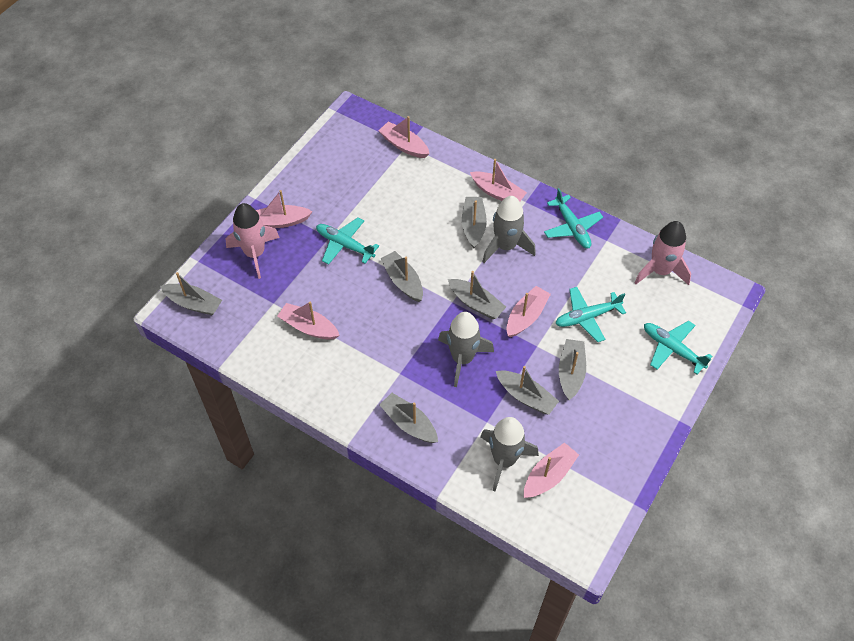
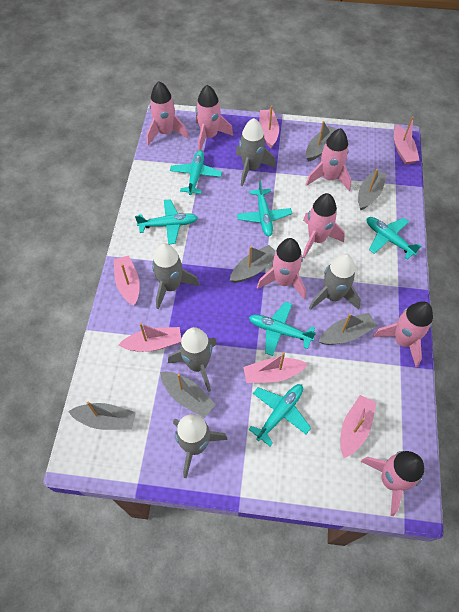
grey boat: [160,272,222,315] [379,393,438,443] [381,251,423,302] [448,271,506,319] [462,197,487,248] [496,366,559,415] [559,339,586,400] = 7 -> [68,401,136,430] [160,372,216,418] [230,245,275,283] [306,121,336,162] [319,313,377,345] [358,169,387,210] = 6
grey rocket: [438,312,494,387] [480,417,539,492] [482,196,536,263] = 3 -> [152,243,199,309] [168,327,217,392] [173,414,228,479] [236,118,276,186] [309,254,361,310] = 5
pink rocket: [226,203,280,279] [634,221,691,285] = 2 -> [146,81,189,145] [196,85,233,151] [257,238,306,299] [303,193,345,258] [306,128,352,191] [361,451,424,516] [373,301,433,367] = 7
turquoise plane: [316,217,379,265] [544,188,603,249] [555,287,626,342] [644,321,713,374] = 4 -> [135,199,198,244] [170,150,222,195] [237,180,292,236] [249,302,316,356] [249,384,311,446] [367,217,421,260] = 6

